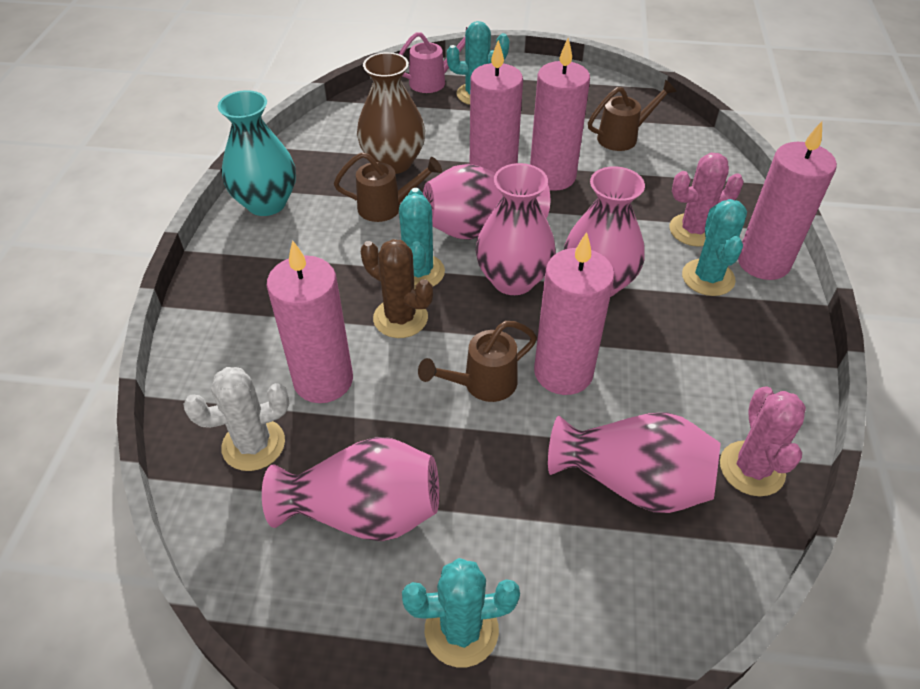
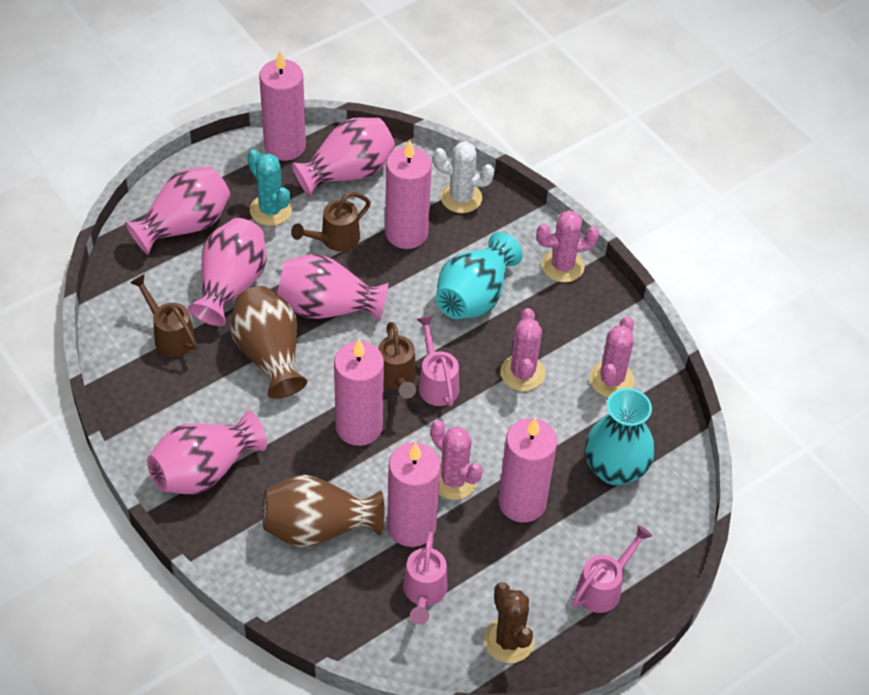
brown vase: [357,52,425,174] = 1 -> [230,286,307,399] [262,475,384,547] = 2
pink cactus: [669,153,744,247] [720,386,806,496] = 2 -> [430,420,483,500] [500,308,546,391] [536,210,599,282] [589,316,635,397] = 4
pink watering can: [399,27,467,93] = 1 -> [403,532,447,625] [417,316,459,406] [572,525,652,613] = 3
turquoise cactus: [399,188,445,287] [402,558,520,667] [447,21,509,105] [682,199,747,296] = 4 -> [247,149,292,226] = 1
turquoise vase: [218,90,296,216] = 1 -> [436,232,523,319] [585,388,655,485] = 2

